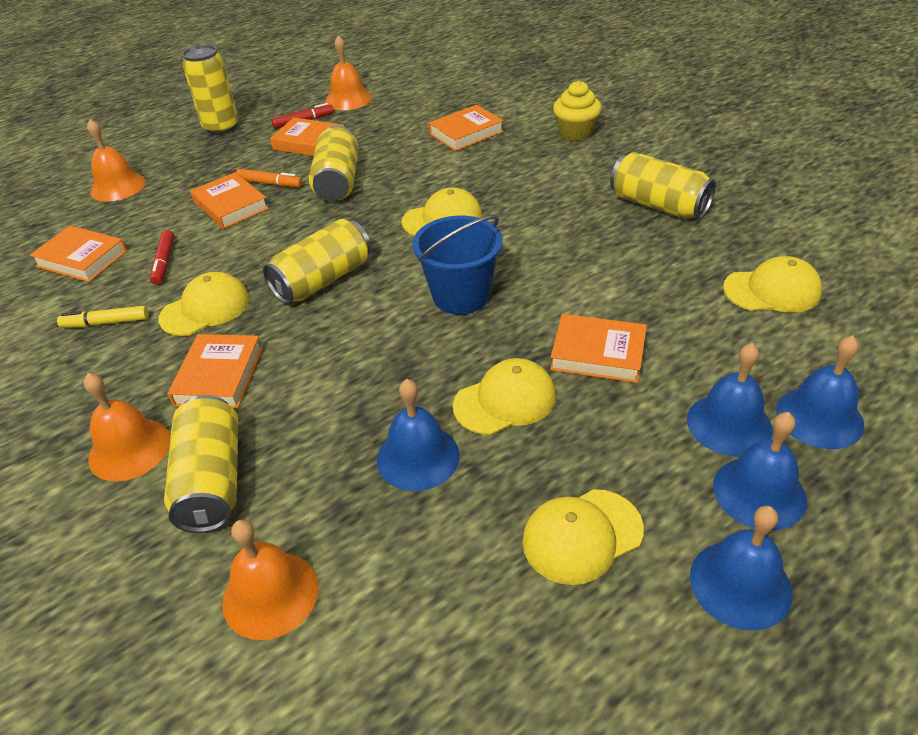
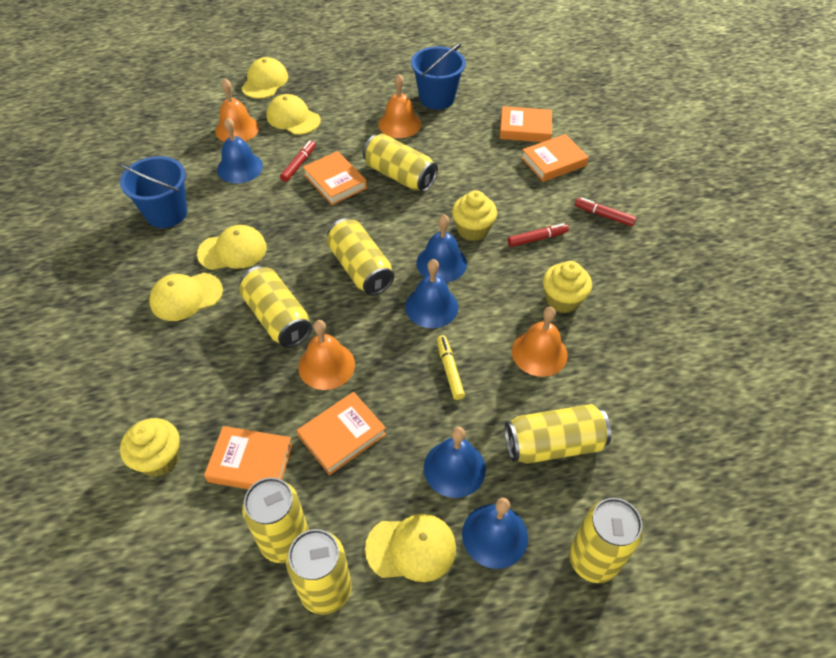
blue bucket: [412,216,503,314] = 1 -> [118,156,187,228] [411,43,466,110] = 2
orange book: [30,226,127,282] [168,334,263,409] [190,172,269,229] [270,117,344,156] [429,105,504,151] [550,314,647,383] = 6 -> [204,426,293,489] [297,392,386,475] [303,151,367,205] [500,106,552,142] [521,134,589,182] = 5
orange marker: [236,169,302,187] = 1 -> none = 0
red marker: [150,230,174,285] [271,103,334,129] = 2 -> [280,140,316,182] [508,223,569,247] [575,198,636,226] = 3
yellow can: [164,395,238,533] [182,45,239,135] [263,219,371,304] [309,125,359,201] [610,152,716,219] = 5 -> [239,266,312,348] [242,478,309,563] [286,529,352,615] [327,218,394,295] [363,134,438,192] [505,404,611,464] [569,498,643,583] = 7
yellow cupcake: [553,81,602,141] = 1 -> [120,418,180,477] [452,190,497,241] [543,261,592,313] = 3

